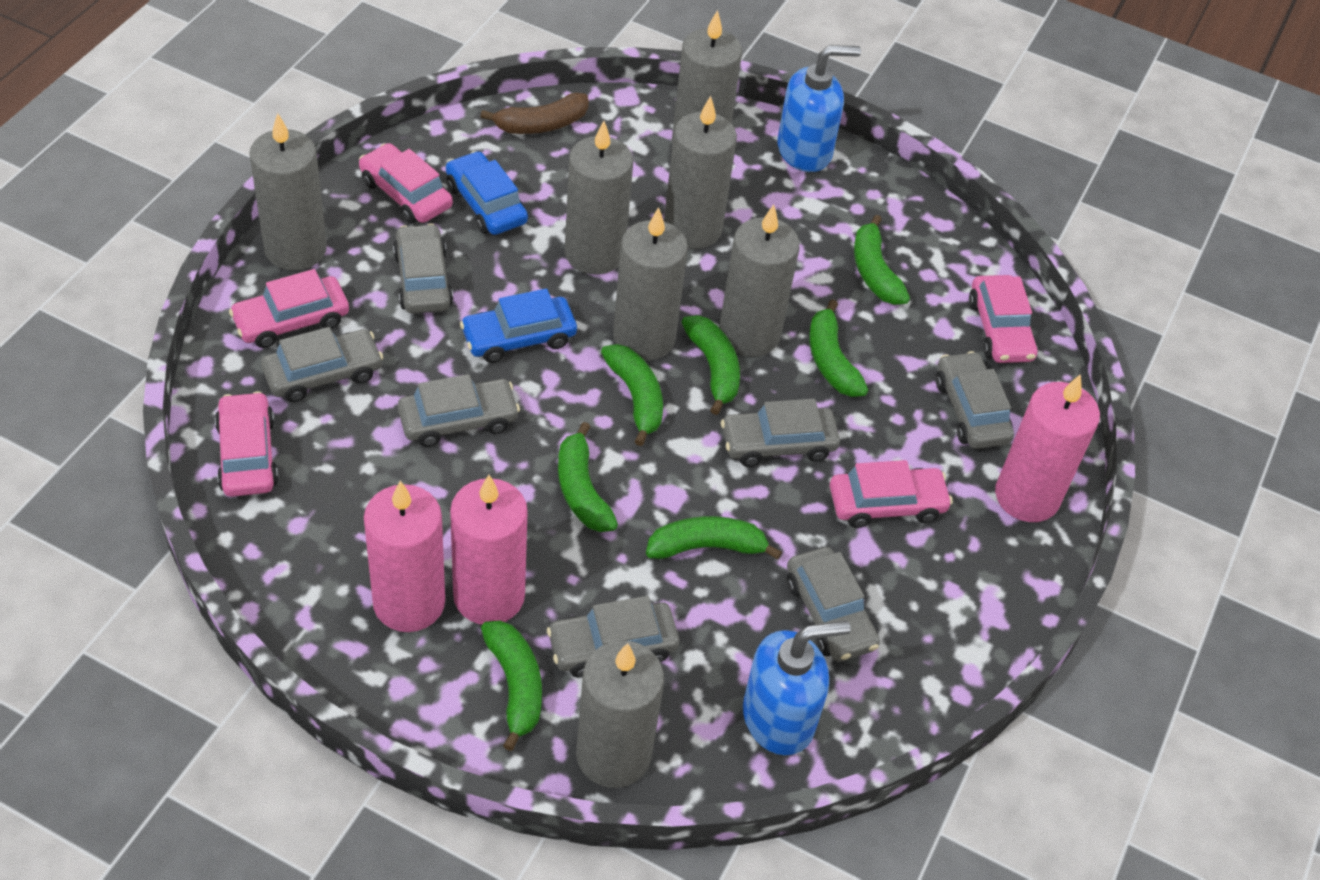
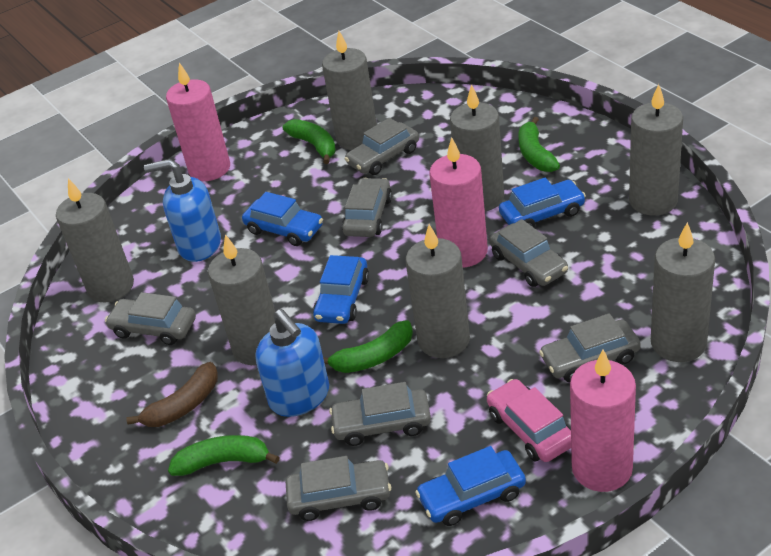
blue car: [446,151,528,235] [460,289,577,363] = 2 -> [242,192,323,246] [313,255,369,324] [415,446,526,526] [499,178,586,227] = 4
green banana: [481,620,542,751] [558,422,618,532] [601,344,663,446] [646,516,782,560] [682,315,740,415] [809,299,868,397] [854,215,910,305] = 7 -> [168,435,280,476] [283,119,336,164] [323,320,413,373] [519,117,560,172] = 4
pink car: [215,391,279,497] [229,269,349,348] [359,143,453,223] [830,460,953,528] [969,275,1037,363] = 5 -> [487,379,571,462] = 1

